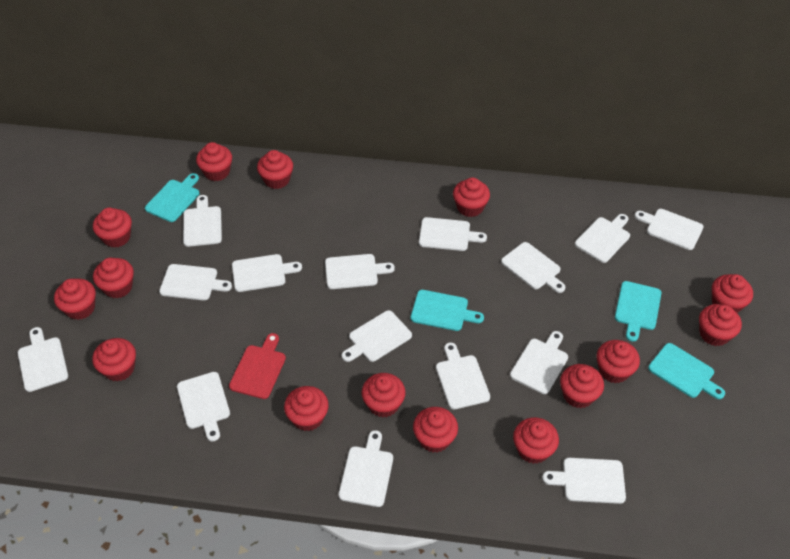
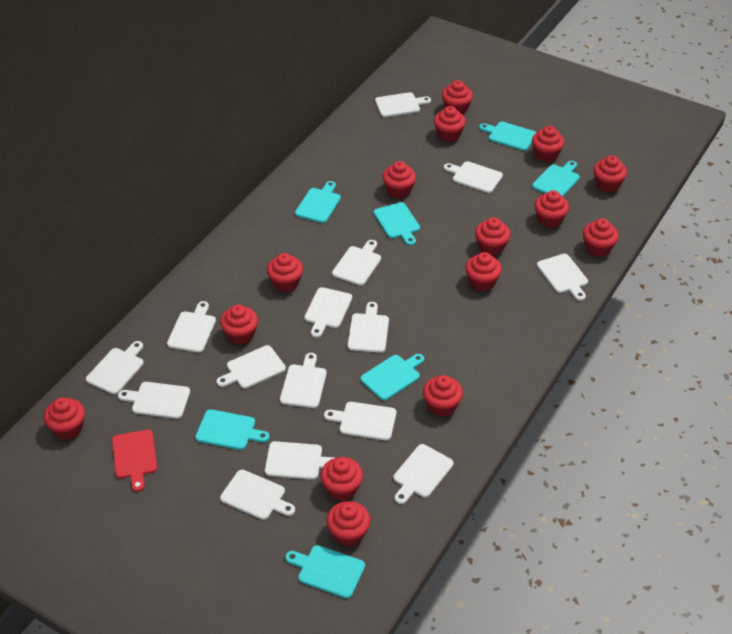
turquoise cutting board: [145,173,199,222] [411,290,484,331] [615,281,661,342] [648,343,725,399] = 4 -> [195,409,270,450] [285,545,365,598] [295,181,341,223] [360,354,424,401] [374,202,420,246] [479,121,536,151] [532,161,580,196] = 7

